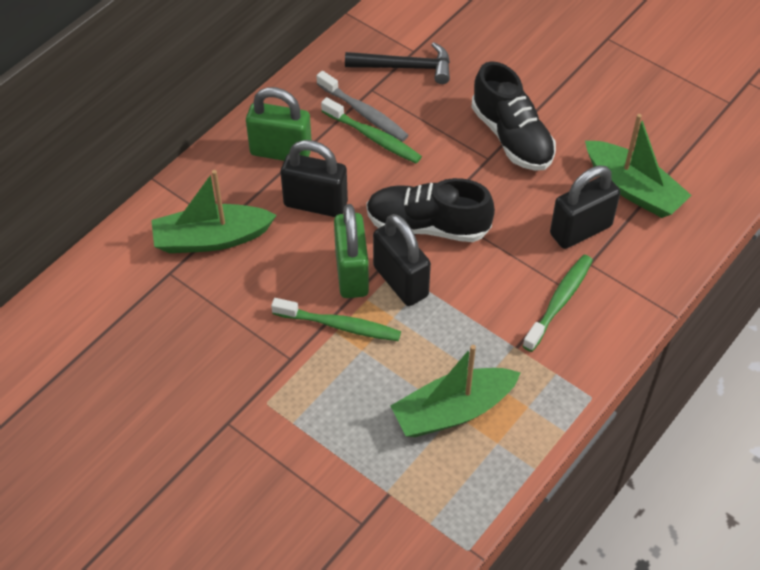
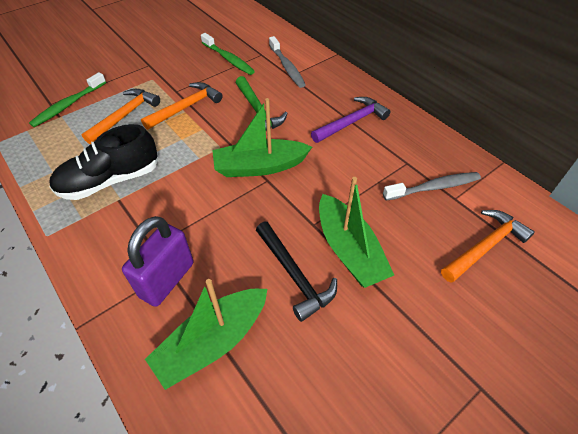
black padlock: [281,140,348,217] [373,214,431,306] [550,165,620,249] = 3 -> none = 0
black shoe: [366,178,495,242] [471,61,556,171] = 2 -> [49,124,158,200] = 1
green hammer: none = 0 -> [236,76,288,131] = 1
green padlock: [246,87,311,161] [334,204,369,298] = 2 -> none = 0
green toothbrush: [271,298,401,341] [321,97,422,163] [523,255,593,352] = 3 -> [29,72,106,127] [201,33,255,75] = 2
grey toothbrush: [316,71,409,142] = 1 -> [269,36,306,88] [383,172,481,201] = 2
orange hammer: none = 0 -> [82,89,160,144] [141,82,223,130] [441,210,534,283] = 3
purple hammer: none = 0 -> [311,97,390,143] = 1
purple padlock: none = 0 -> [122,216,194,307] = 1

